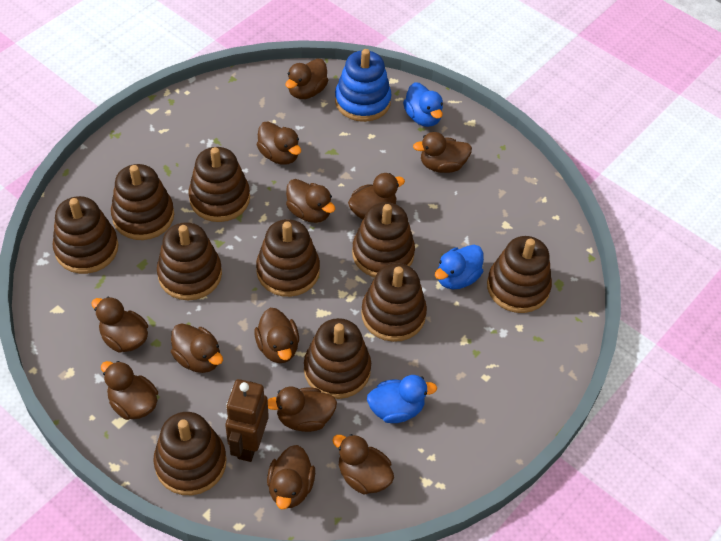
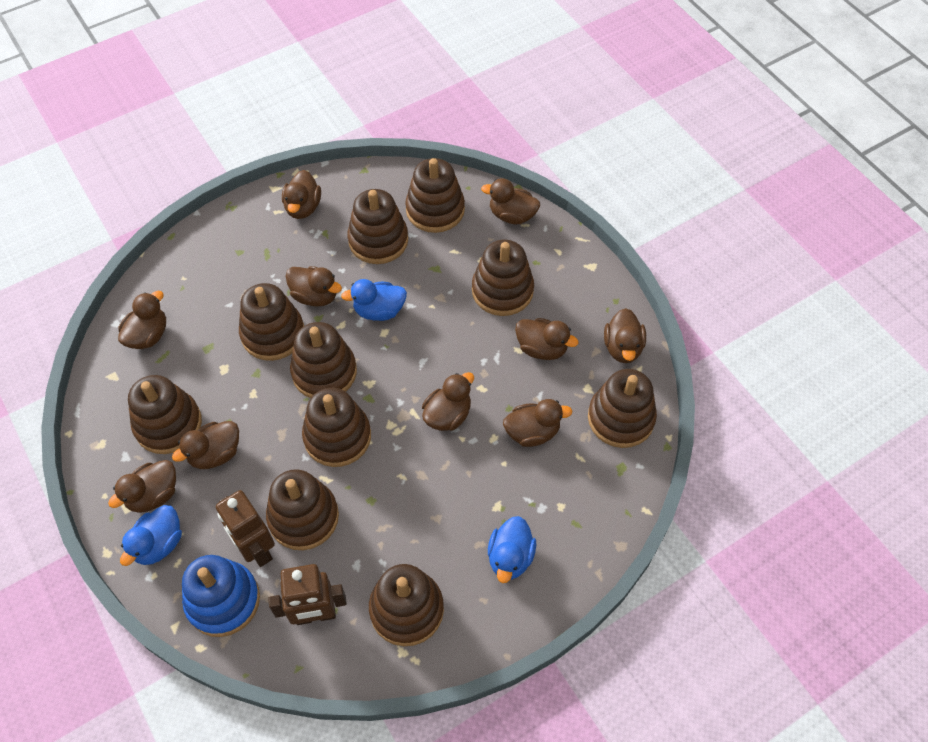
brown duck: [91,297,148,353] [101,361,158,420] [171,323,223,373] [254,308,299,363] [257,122,301,165] [267,445,315,509] [268,386,337,432] [285,59,328,99] [286,179,335,223] [332,434,394,494] [348,173,405,219] [413,132,472,173] = 12 -> [108,460,176,513] [118,291,166,349] [172,421,239,469] [282,170,321,219] [286,266,342,307] [422,372,474,431] [481,178,540,224] [503,399,572,447] [515,318,579,360] [604,308,646,363] = 10
brown robot: [225,379,269,462] = 1 -> [216,490,275,567] [268,564,347,625] = 2

